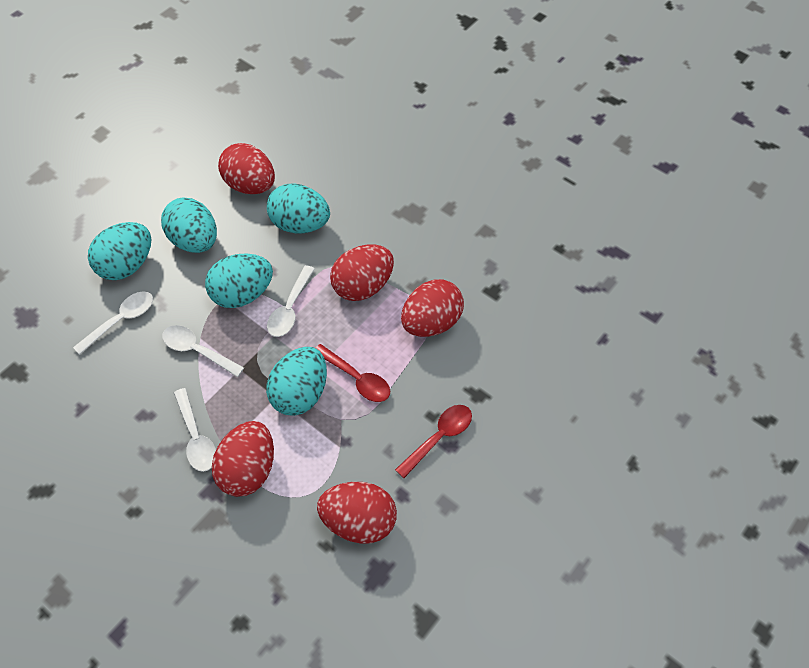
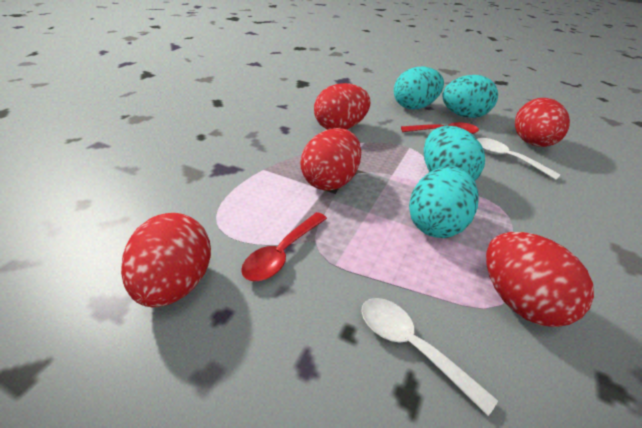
turquoise egg: [88,222,151,280] [161,197,217,253] [205,253,273,308] [266,347,327,416] [267,183,330,233] = 5 -> [394,67,444,109] [409,166,478,238] [424,126,485,181] [442,75,498,118] = 4
white spoon: [73,291,153,355] [162,325,244,377] [174,388,216,472] [267,265,315,337] = 4 -> [361,298,498,416] [477,138,561,180] = 2

